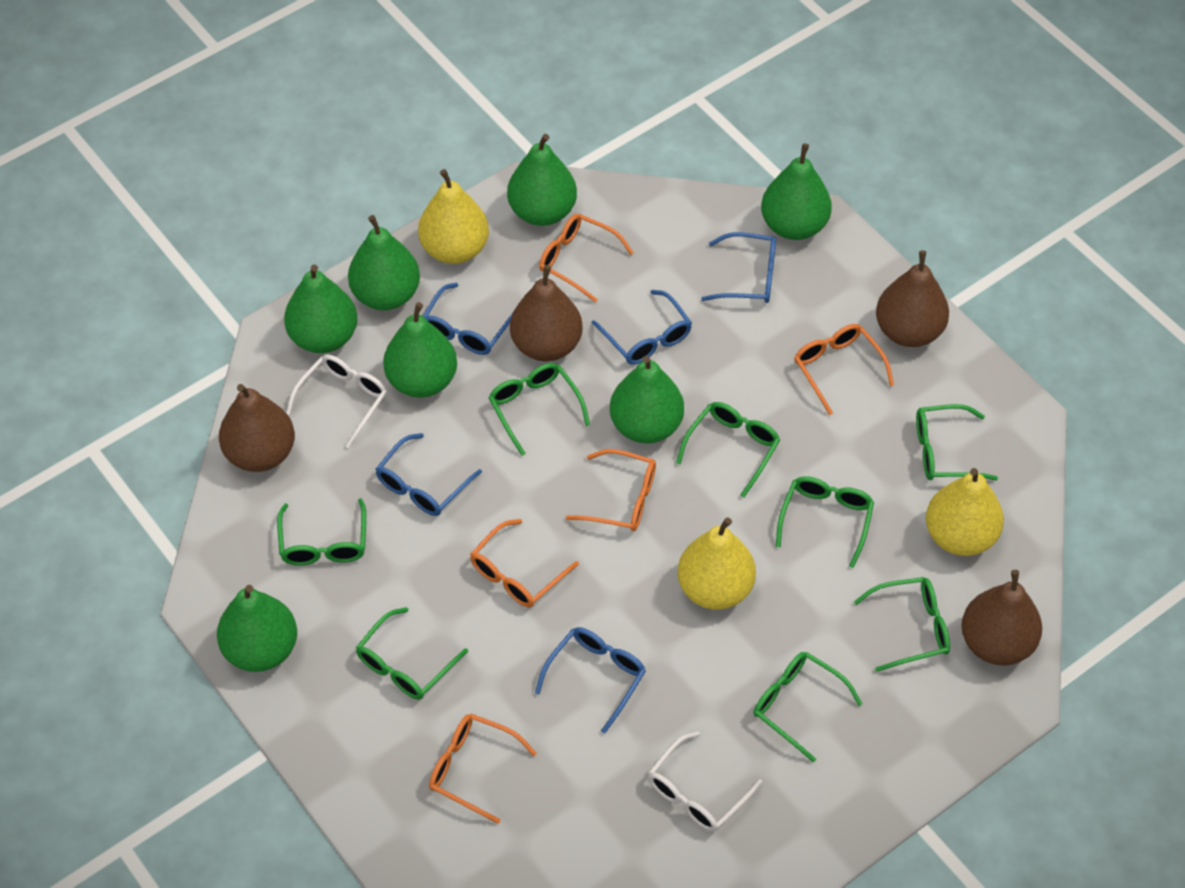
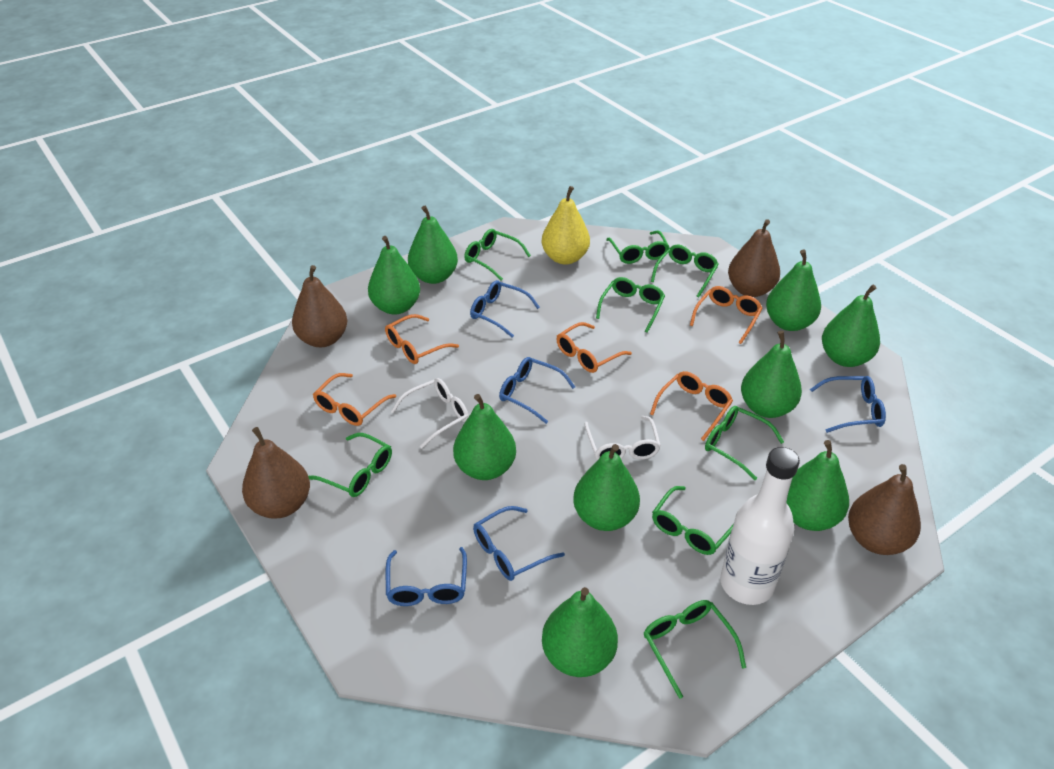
green pear: [217,585,297,672] [284,264,357,353] [348,215,420,310] [383,302,457,398] [507,134,577,226] [610,356,684,444] [761,143,832,240] = 7 -> [368,236,420,315] [408,206,458,284] [453,394,516,480] [542,587,618,677] [573,444,640,531] [741,331,802,418] [766,250,821,331] [787,440,849,531] [822,284,880,367] = 9
white bottle: none = 0 -> [720,447,800,605] = 1
yellow pear: [418,169,489,264] [677,518,756,610] [926,468,1004,556] = 3 -> [542,186,590,265] = 1

